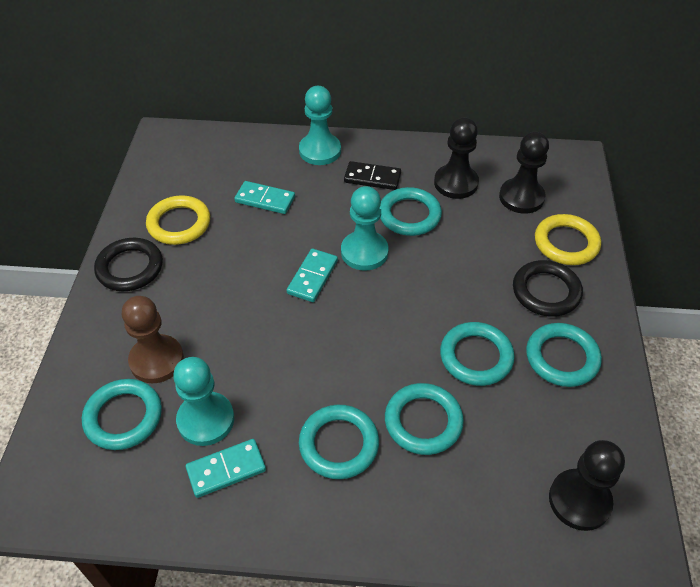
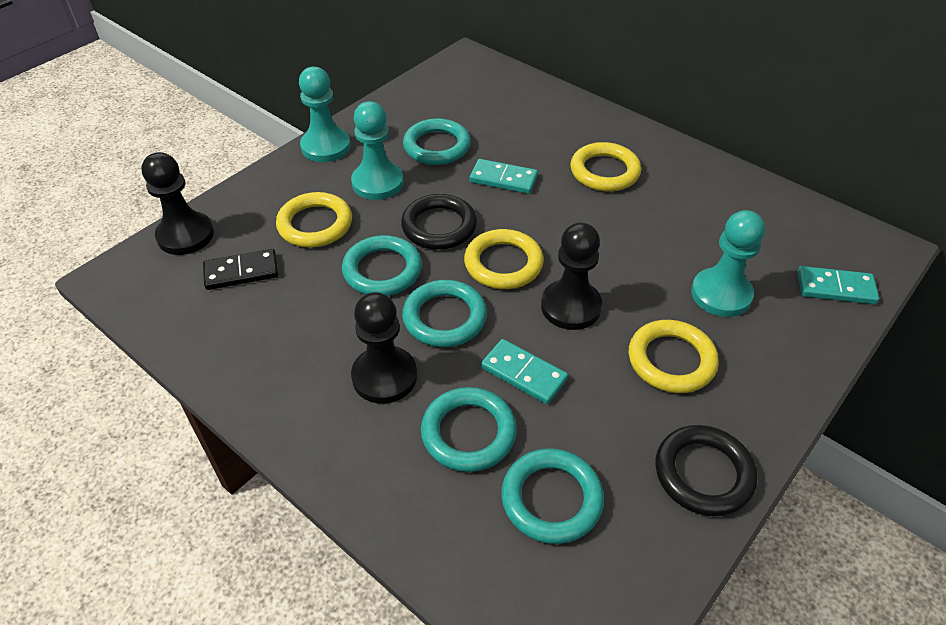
brown pawn: [122,296,184,383] = 1 -> none = 0
turquoise ring: [82,379,162,450] [299,405,379,479] [380,187,442,236] [385,383,464,455] [440,322,515,386] [526,323,602,387] = 6 -> [342,235,422,296] [402,280,487,347] [403,118,471,165] [421,387,517,472] [501,448,604,544] = 5
yellow ring: [146,195,210,245] [535,214,601,265] = 2 -> [276,192,352,248] [464,229,544,289] [570,142,641,192] [629,320,719,393] = 4

